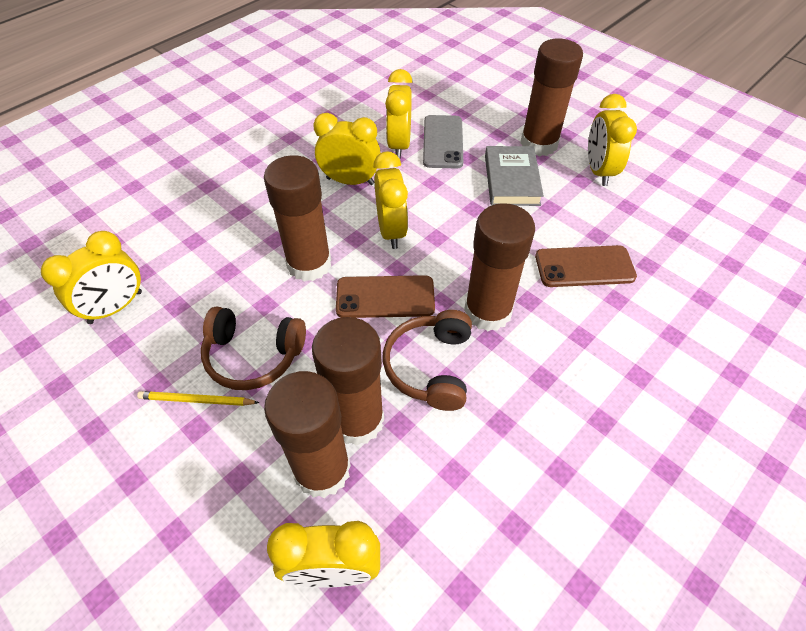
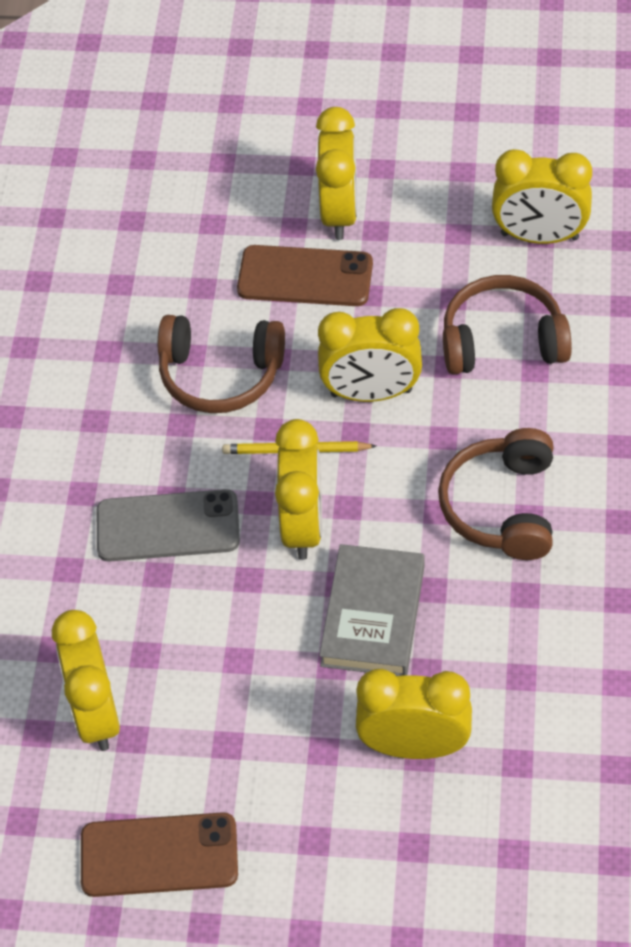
brown glue stick: [264,155,331,282] [264,371,351,498] [312,317,384,446] [464,203,535,331] [520,38,583,156] = 5 -> none = 0
brown headphones: [201,307,306,390] [383,310,472,411] = 2 -> [158,315,285,413] [438,428,553,560] [443,275,572,374] = 3

